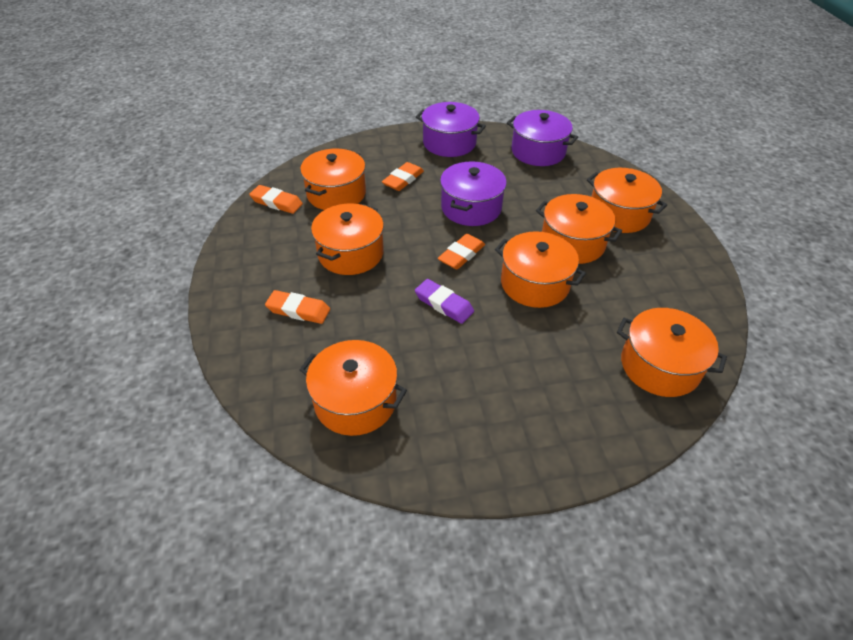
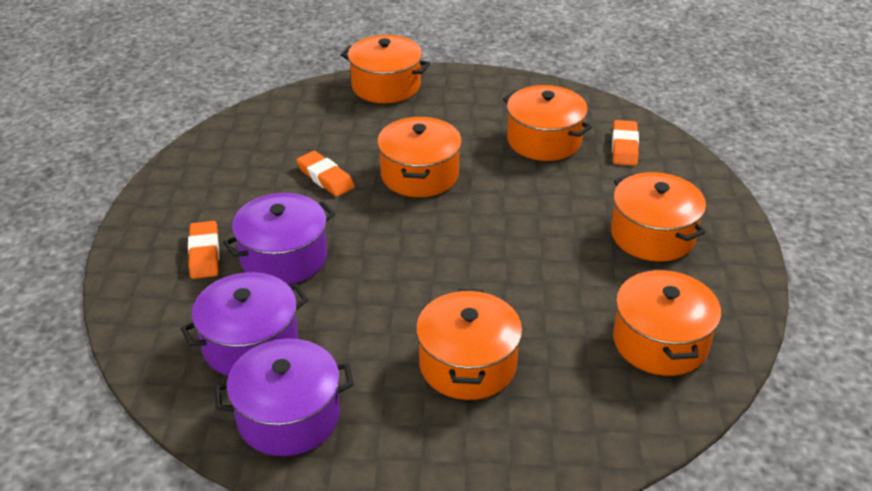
orange eraser: [249,185,303,214] [265,290,330,324] [382,162,424,191] [438,234,485,270] = 4 -> [188,221,219,279] [296,151,355,197] [612,120,639,166] = 3
orange pot: [300,149,366,210] [300,340,407,436] [311,204,384,275] [495,231,586,308] [536,194,622,264] [587,168,667,233] [617,308,727,397] = 7 -> [341,35,430,103] [377,117,462,197] [416,289,522,400] [503,85,592,161] [611,172,706,262] [613,268,721,376] = 6
purple eraser: [415,279,474,324] = 1 -> none = 0

